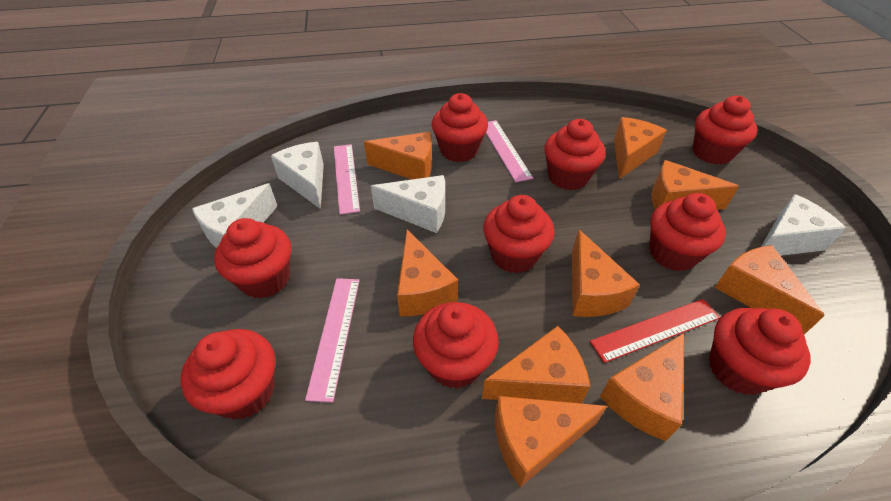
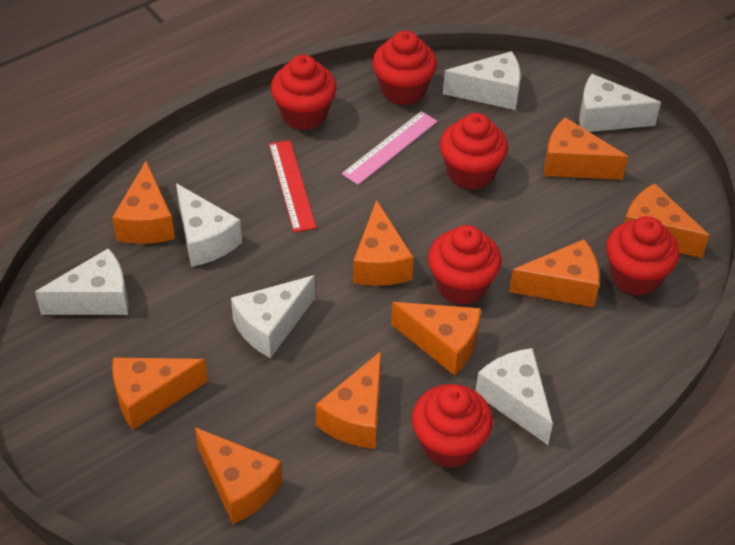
pink ruler: [305,278,360,402] [334,144,360,215] [486,120,533,182] = 3 -> [342,111,438,185] = 1
red cupcake: [181,329,275,420] [214,218,291,298] [413,302,499,389] [432,93,488,162] [483,195,554,274] [544,119,606,190] [649,193,726,271] [693,96,758,165] [709,308,811,395] = 9 -> [271,55,337,130] [372,30,437,105] [412,384,493,468] [428,225,502,305] [440,113,508,190] [606,216,680,296] = 6
white cheese: [192,183,277,248] [271,142,324,209] [371,175,445,233] [761,194,846,256] = 4 -> [35,248,129,315] [176,183,242,267] [231,275,315,358] [443,51,521,110] [476,348,553,445] [579,74,661,132] = 6

